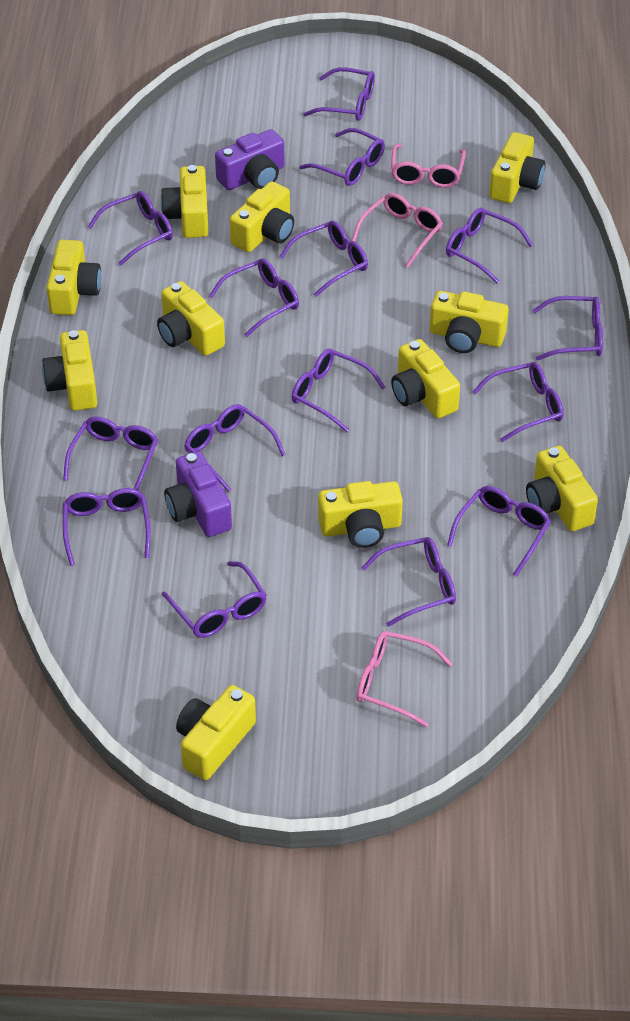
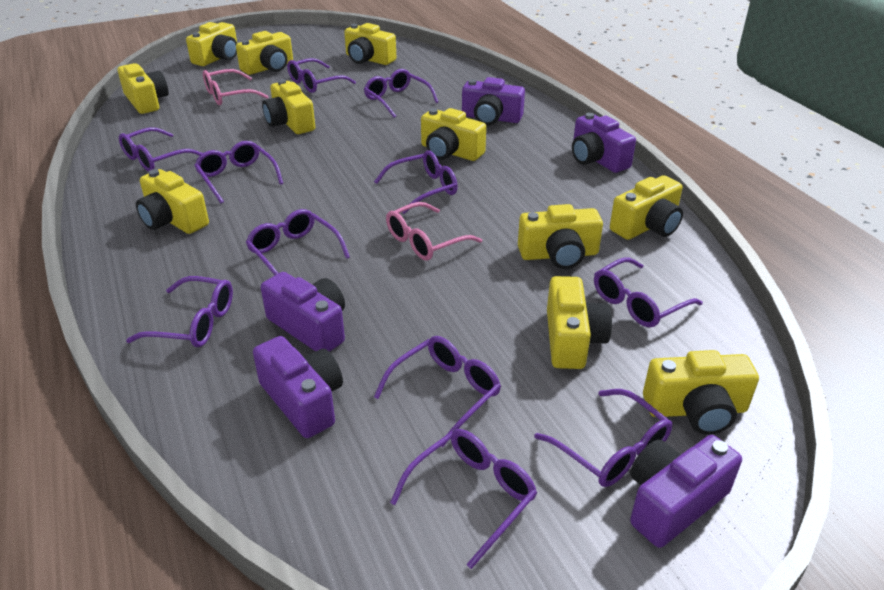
pink glasses: [352,193,443,267] [357,631,452,727] [391,144,466,188] = 3 -> [203,69,269,105] [386,202,482,261] = 2
purple camera: [164,451,232,537] [215,129,285,190] = 2 -> [253,336,343,438] [261,272,345,352] [462,77,525,125] [572,113,636,173] [630,435,742,548] = 5
purple glasses: [63,416,158,490] [63,488,151,566] [88,191,173,266] [162,561,267,638] [184,404,286,492] [209,258,299,337] [279,220,368,297] [292,349,386,432] [299,128,385,186] [303,67,375,121] [361,537,456,627] [446,207,533,284] [447,486,551,577] [473,362,563,442] [532,296,603,360] = 15 -> [119,127,203,171] [126,276,233,347] [194,141,283,204] [246,209,350,275] [287,58,356,93] [364,69,438,118] [374,150,458,214] [374,336,501,447] [390,429,537,569] [534,389,672,487] [594,257,703,327] = 11

